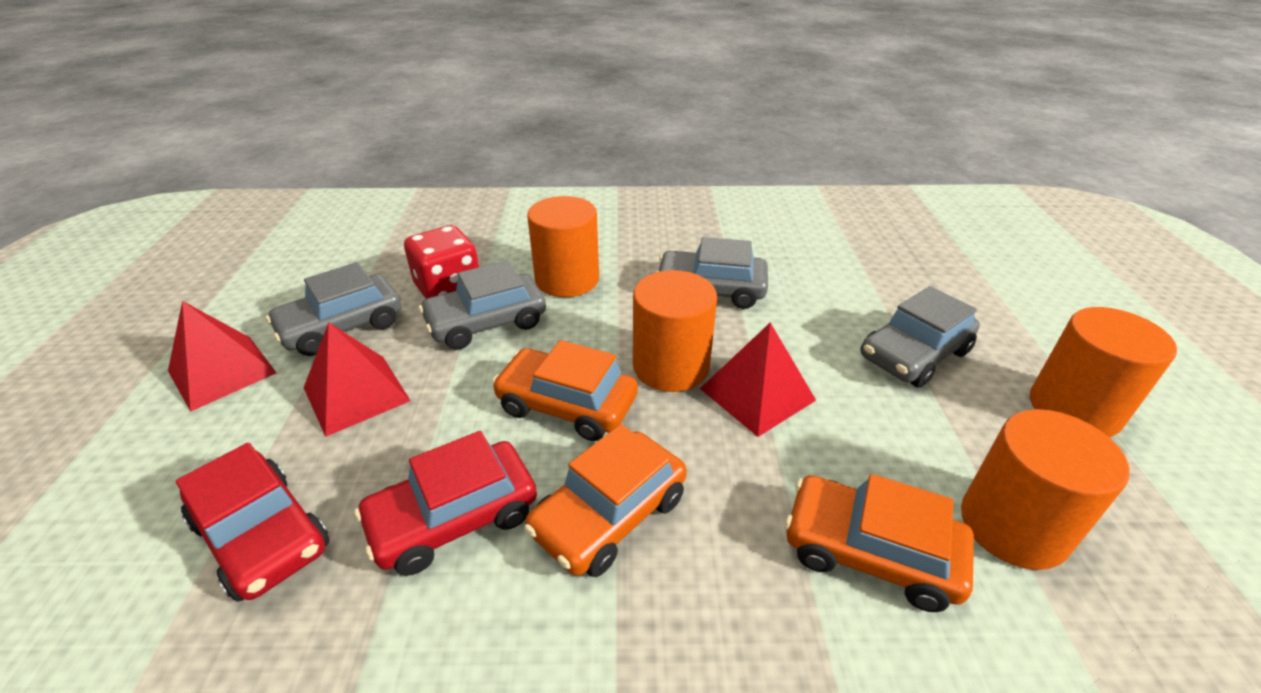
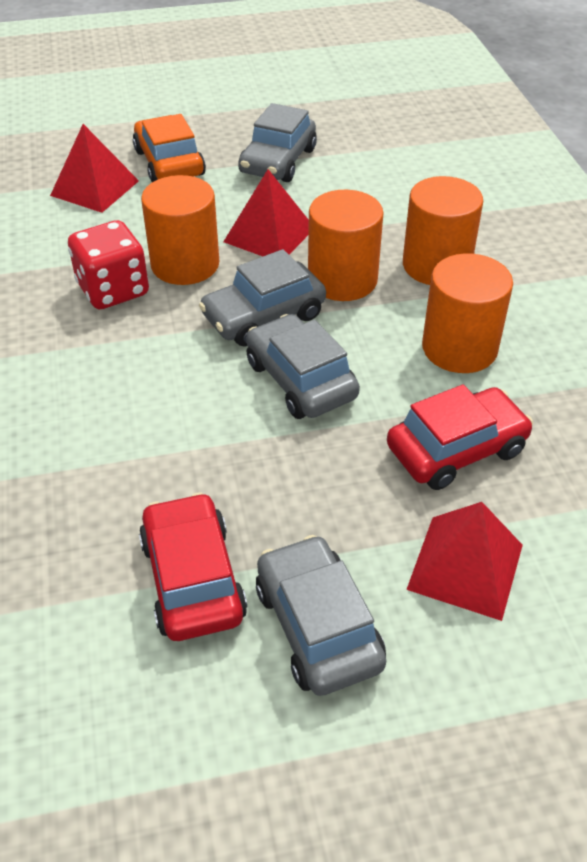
orange car: [492,340,638,441] [524,424,687,577] [785,474,974,612] = 3 -> [133,114,206,182] = 1

